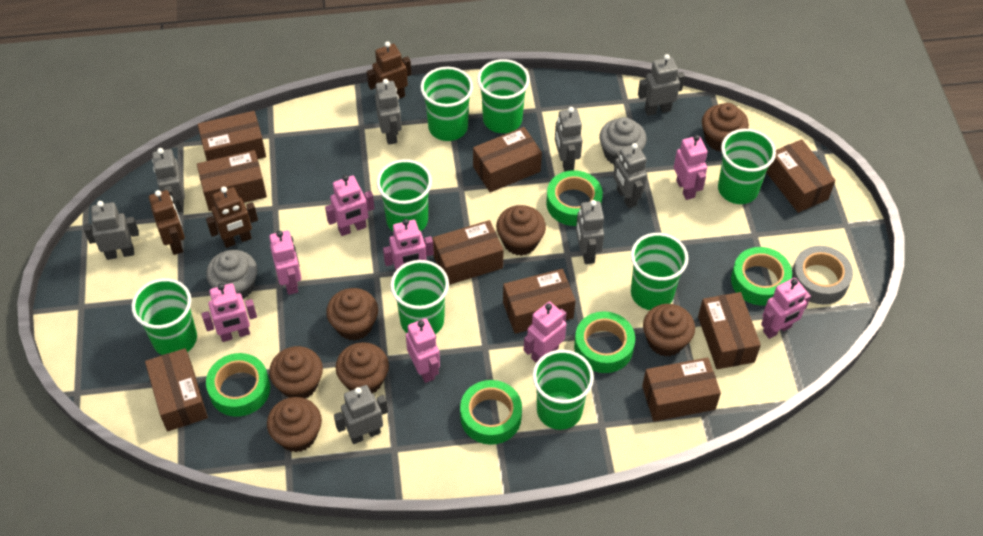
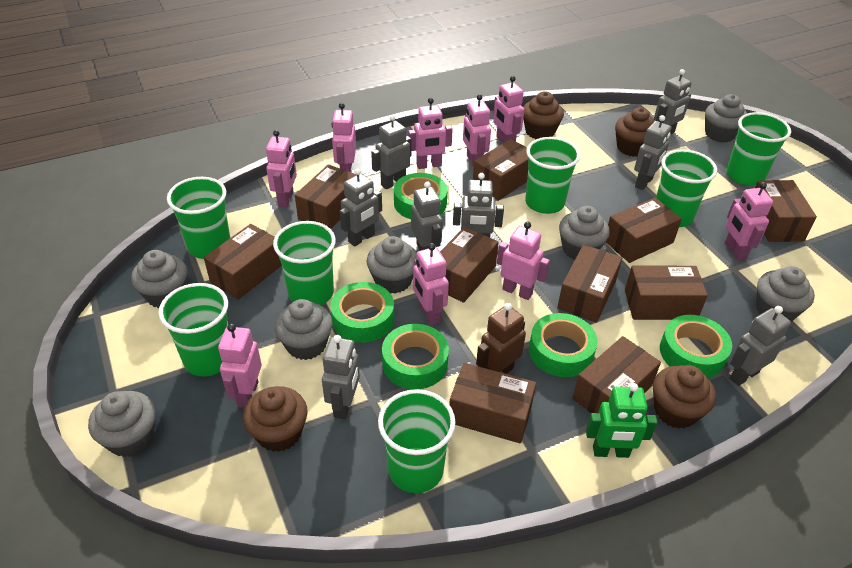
brown box: [145,348,208,431] [197,150,267,211] [198,111,266,161] [433,220,504,285] [473,127,542,192] [503,269,576,334] [642,357,721,422] [698,292,761,369] [766,139,835,213] = 9 -> [204,224,282,300] [295,164,356,229] [440,227,499,303] [449,363,536,444] [473,139,528,201] [557,245,622,323] [572,336,661,413] [606,198,682,263] [625,265,708,320] [755,180,817,242] = 10
brown cupcake: [267,397,322,452] [269,346,323,398] [326,288,378,341] [336,342,389,393] [496,205,546,256] [643,304,695,357] [702,103,749,152] = 7 -> [243,386,308,452] [523,91,564,139] [615,107,654,157] [653,365,716,429] = 4
brown robot: [149,190,185,255] [206,187,258,248] [367,41,411,99] = 3 -> [476,303,526,374] = 1
green cup: [131,278,197,355] [376,159,432,231] [390,260,449,334] [420,67,473,141] [477,59,530,133] [532,350,594,430] [631,233,689,310] [718,129,776,204] = 8 -> [158,283,228,377] [167,177,230,259] [273,221,336,305] [378,389,455,493] [525,137,580,214] [656,149,717,227] [726,112,791,186] = 7
green robot: none = 0 -> [586,383,658,458] = 1
grey cupcake: [206,250,258,299] [599,117,647,165] = 2 -> [88,391,156,457] [131,250,187,308] [274,299,332,360] [366,236,417,294] [559,206,610,260] [705,94,747,143] [756,266,815,322] = 7
grey tape: [792,246,853,304] = 1 -> none = 0
pink robot: [202,283,257,342] [269,230,301,295] [325,175,375,236] [383,219,434,271] [406,318,440,383] [524,302,566,363] [674,135,707,200] [761,278,811,339] = 8 -> [218,324,262,408] [266,130,297,207] [332,103,356,172] [408,98,453,169] [413,243,449,325] [463,94,491,167] [493,76,524,143] [497,222,550,300] [725,182,773,261] = 9

